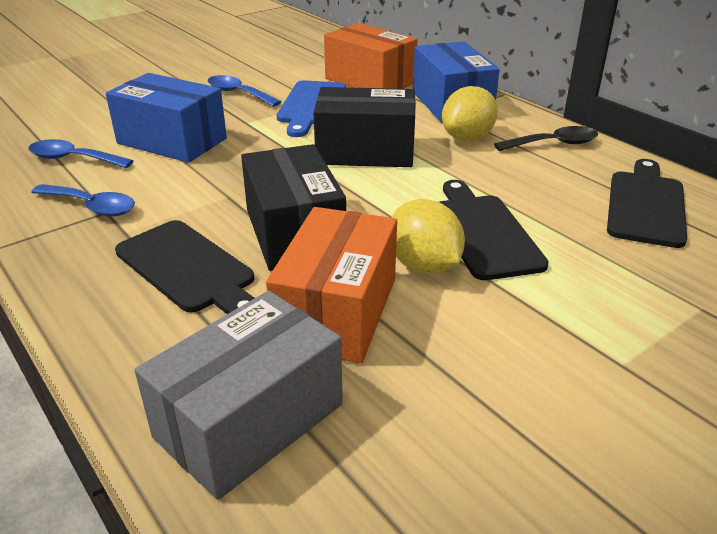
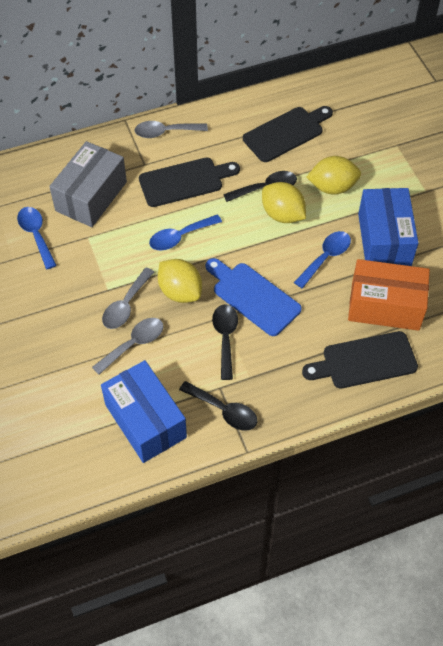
black box: [241,144,346,271] [313,87,416,167] = 2 -> none = 0
black spoon: [494,126,598,151] = 1 -> [179,381,257,431] [212,304,238,380] [223,171,297,202] = 3
grey spoon: none = 0 -> [92,318,164,375] [102,268,154,329] [134,121,208,138] = 3
orange box: [266,207,397,363] [324,23,417,89] = 2 -> [348,259,430,331] = 1
yellow lemon: [391,199,465,274] [442,86,498,141] = 2 -> [158,259,202,303] [262,182,306,223] [306,156,361,195] = 3

